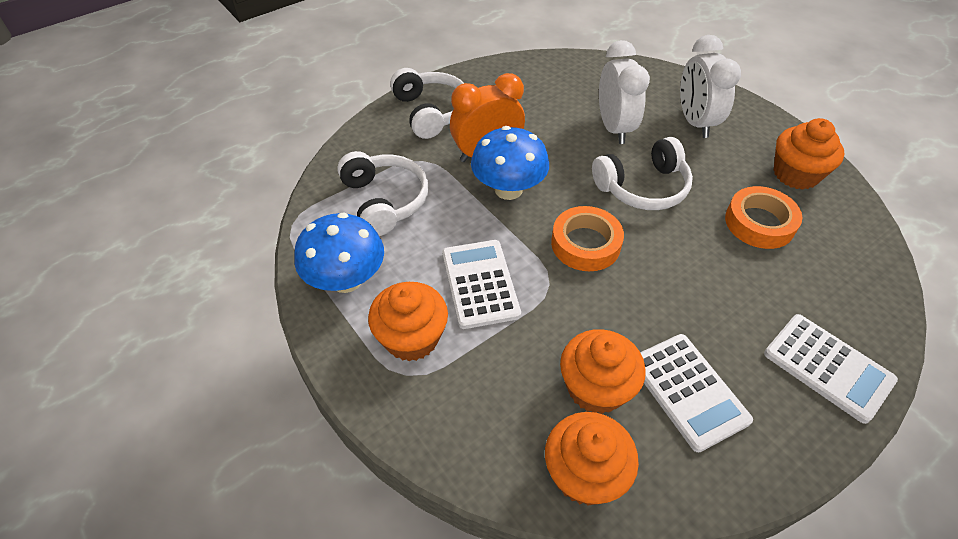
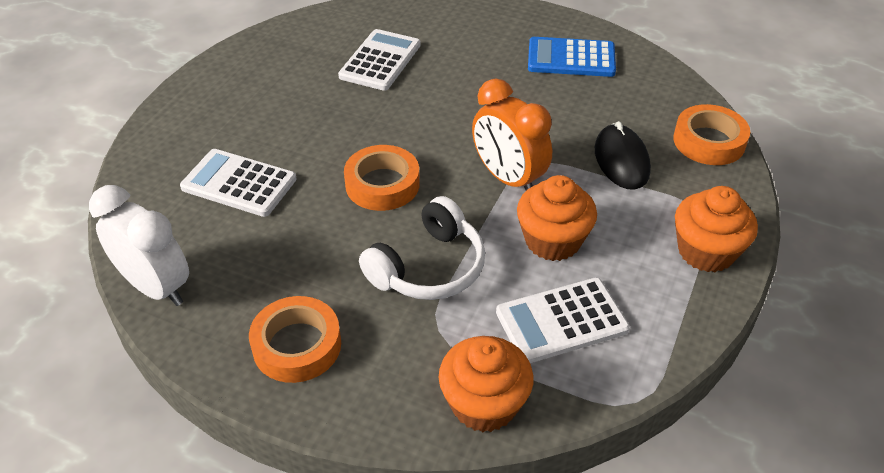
black mouse: none = 0 -> [595,121,651,190] = 1
blue calculator: none = 0 -> [528,37,616,77] = 1
blue mushroom: [294,213,384,293] [471,126,549,200] = 2 -> none = 0
orange cupcake: [368,282,448,361] [545,412,639,506] [560,329,646,414] [774,118,844,190] = 4 -> [438,336,534,432] [517,175,597,261] [675,186,758,272] = 3
orange tape: [551,206,624,271] [725,186,802,249] = 2 -> [249,296,341,383] [344,145,420,211] [673,104,750,165] = 3
white clock: [599,40,650,144] [680,35,741,138] = 2 -> [89,185,189,306] = 1
white headphones: [337,151,429,236] [390,68,464,139] [592,137,693,210] = 3 -> [359,196,485,300] = 1

